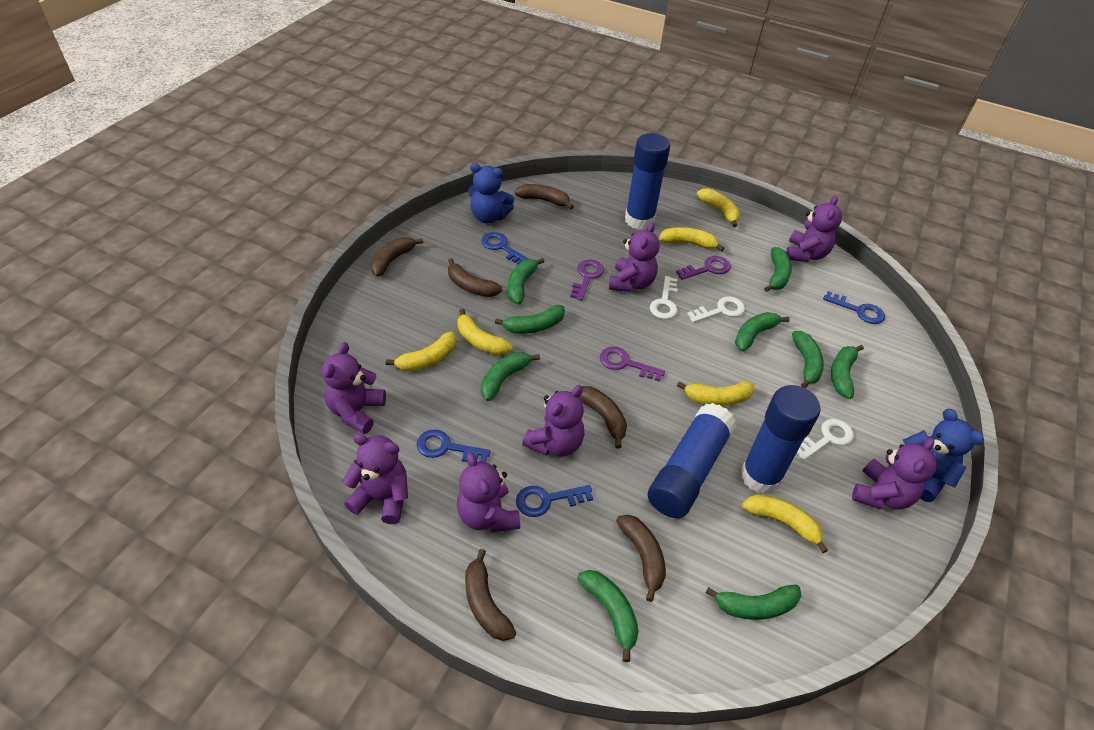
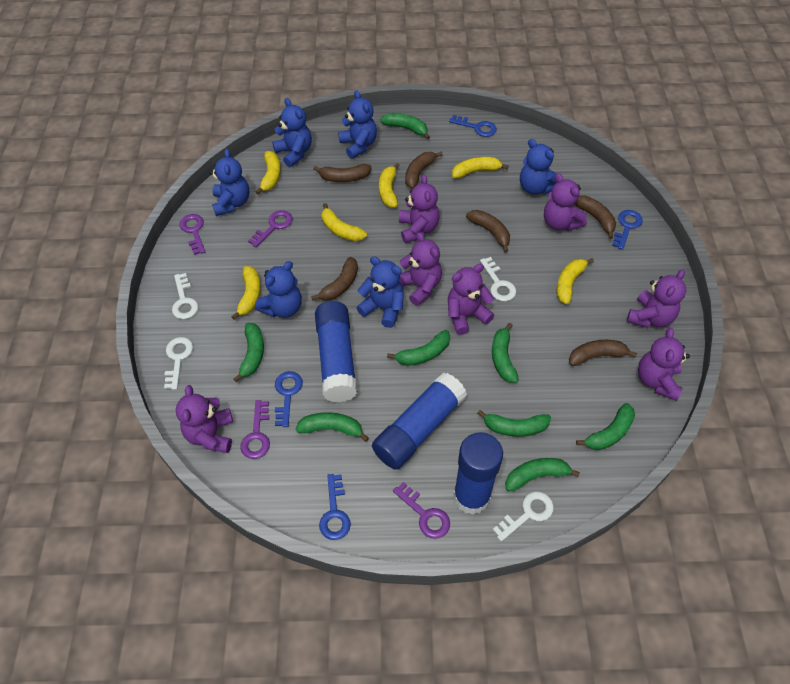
blue teddy bear: [468,163,514,223] [888,409,984,502] = 2 -> [210,149,249,216] [255,261,302,318] [272,98,312,167] [338,90,377,159] [357,256,404,328] [520,139,557,195] = 6
green banana: [481,352,540,401] [495,305,565,334] [508,258,545,304] [577,570,639,662] [706,584,801,620] [735,312,790,351] [764,247,792,292] [792,331,824,388] [831,345,864,399] = 9 -> [233,323,264,382] [296,412,369,442] [380,113,430,139] [387,330,450,366] [477,410,551,437] [492,323,519,383] [505,458,580,492] [576,403,635,450] = 8
purple key: [570,260,604,301] [600,347,665,382] [676,256,731,280] = 3 -> [179,214,205,255] [240,400,270,459] [248,210,293,247] [393,482,450,538] = 4
white key: [650,276,678,319] [687,296,745,323] [797,419,854,461] = 3 -> [164,337,193,390] [172,273,198,319] [480,257,516,301] [493,492,554,542] = 4

